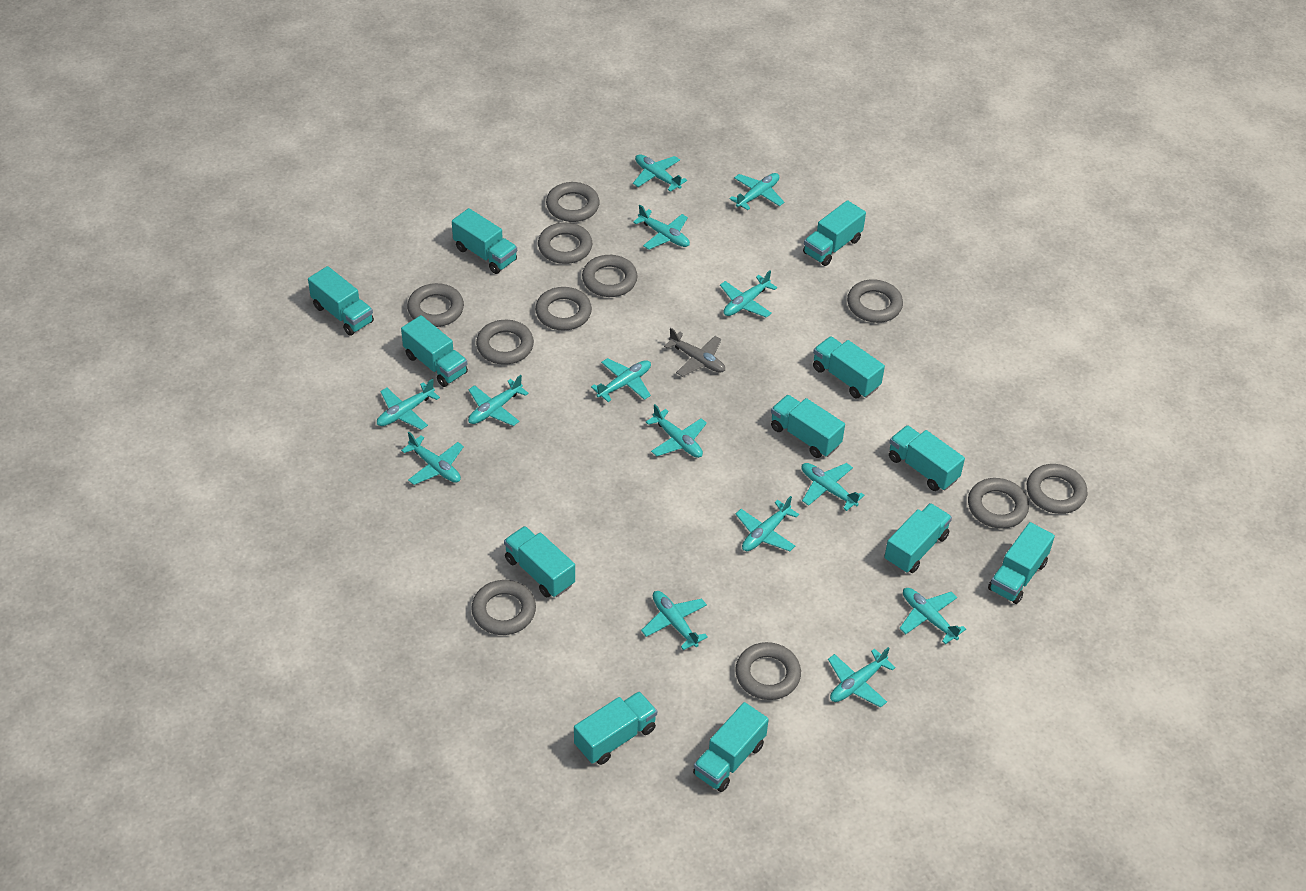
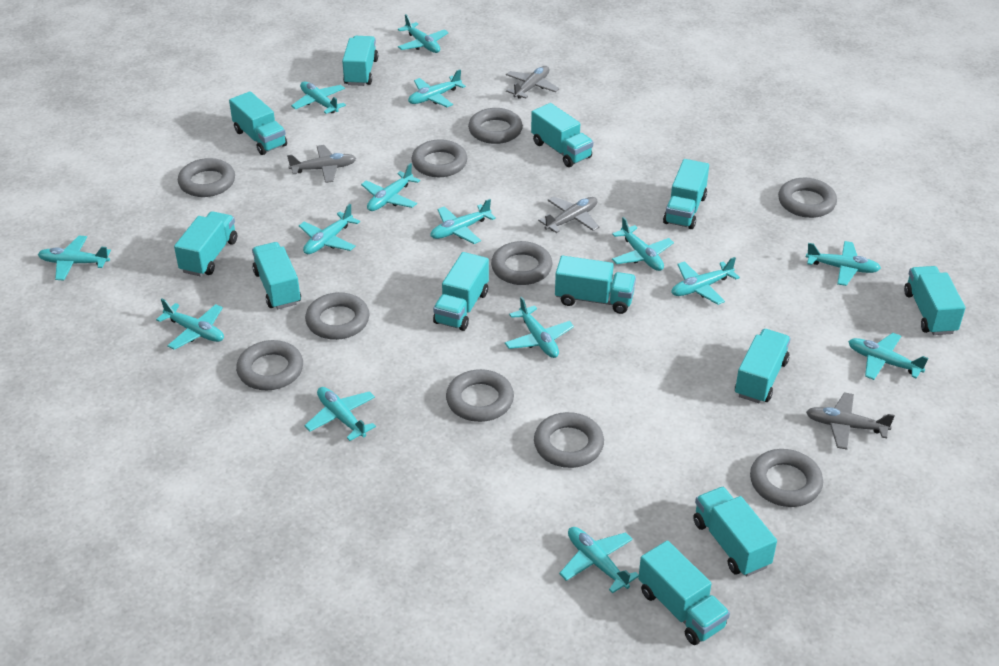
grey plane: [664,328,725,377] = 1 -> [287,145,356,183] [506,66,560,99] [538,197,599,233] [806,392,895,450] = 4
grey ring: [407,283,464,327] [471,580,536,635] [476,320,534,365] [535,287,592,331] [538,222,592,264] [546,182,600,222] [582,255,638,297] [735,642,801,700] [847,279,903,323] [968,478,1029,529] [1027,464,1087,514] = 11 -> [178,158,235,197] [236,340,303,390] [305,292,370,340] [411,139,467,177] [446,369,514,422] [468,108,523,144] [491,241,552,285] [534,412,604,468] [750,449,823,507] [778,178,837,218] = 10
turquoise plane: [377,379,440,430] [401,432,464,485] [468,375,529,426] [591,358,651,402] [633,154,687,192] [633,205,690,250] [641,591,708,650] [646,404,707,458] [720,270,777,318] [729,173,784,210] [736,496,799,551] [801,463,865,511] [828,647,896,707] [899,588,966,644] = 14 -> [38,236,111,281] [156,299,224,350] [291,81,346,114] [299,204,360,254] [304,387,376,441] [361,163,420,211] [398,14,449,53] [408,69,466,107] [430,199,496,244] [505,297,574,358] [559,527,639,593] [612,217,674,271] [671,257,740,305] [806,241,881,286] [848,333,928,380] = 15

